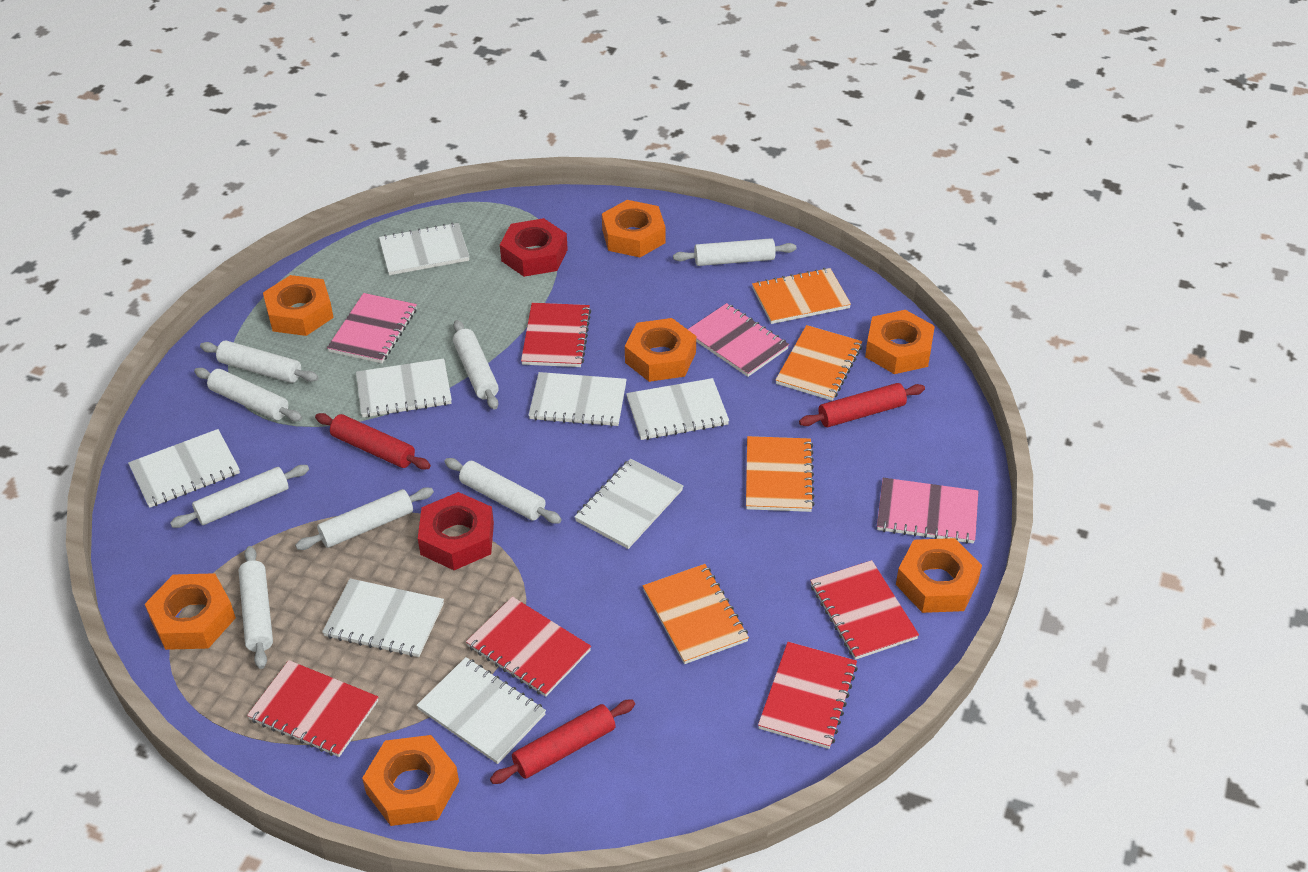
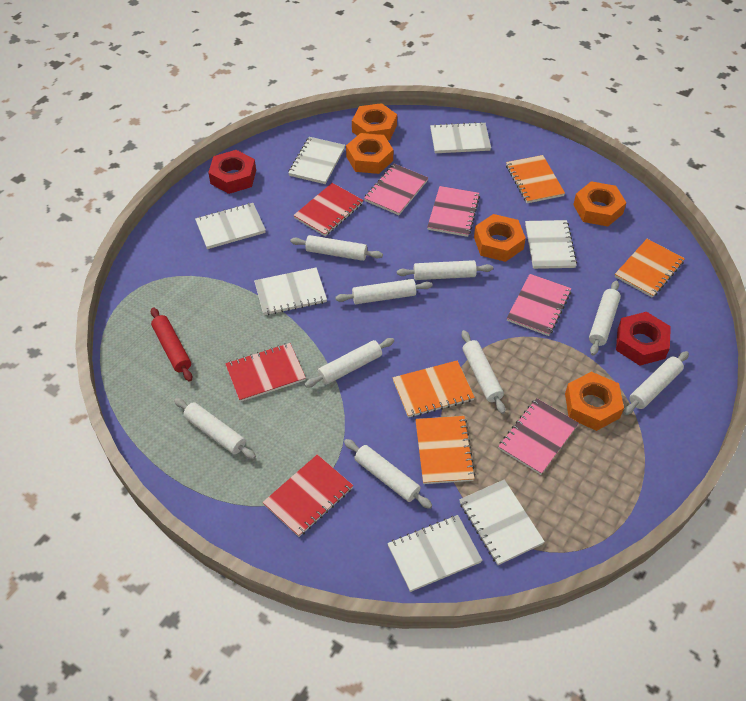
orange nut: [145,573,236,650] [263,275,334,336] [362,735,459,826] [602,200,665,257] [625,318,696,382] [865,310,935,374] [896,538,982,613] = 7 -> [346,133,393,174] [352,103,397,140] [474,214,526,262] [565,372,624,431] [573,181,626,226] = 5
pink notebook: [327,293,417,363] [688,303,789,377] [877,478,978,544] = 3 -> [364,164,428,215] [427,186,480,237] [498,398,579,475] [507,274,572,336] = 4
red notebook: [247,660,378,757] [466,597,591,697] [521,303,591,367] [758,642,858,749] [810,560,919,660] = 5 -> [225,343,306,402] [263,455,353,537] [293,183,364,236] = 3
red rolling pin: [315,413,431,470] [490,700,635,784] [799,383,925,427] = 3 -> [151,307,192,382] = 1
white notebook: [128,429,240,508] [322,578,444,657] [356,358,452,417] [379,223,469,275] [416,657,546,764] [529,372,627,427] [575,459,683,549] [626,378,729,440] = 8 -> [195,203,266,249] [254,267,327,315] [288,137,345,184] [388,515,482,592] [430,122,491,153] [459,479,545,565] [525,220,577,269] = 7
white rolling pin: [170,465,309,528] [194,368,302,422] [200,341,318,383] [238,546,273,669] [295,487,434,550] [444,458,561,524] [453,320,499,410] [673,238,797,266] = 8 -> [174,398,256,459] [290,235,383,261] [304,338,394,387] [335,279,433,304] [344,439,432,509] [397,260,493,280] [462,330,506,414] [589,281,621,356] [623,351,689,415] = 9

